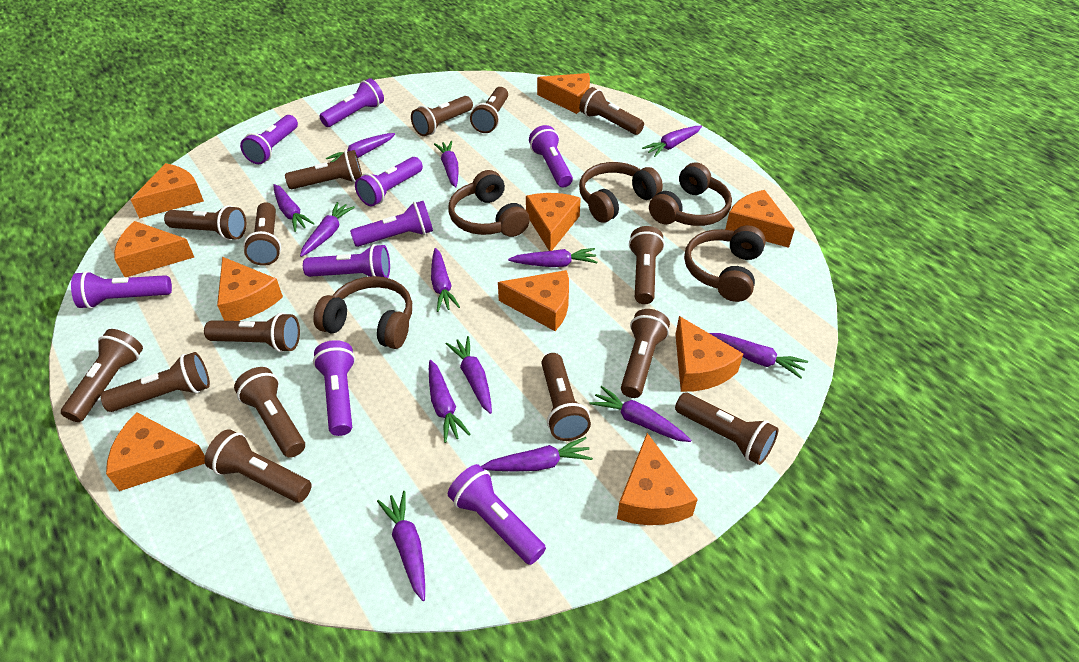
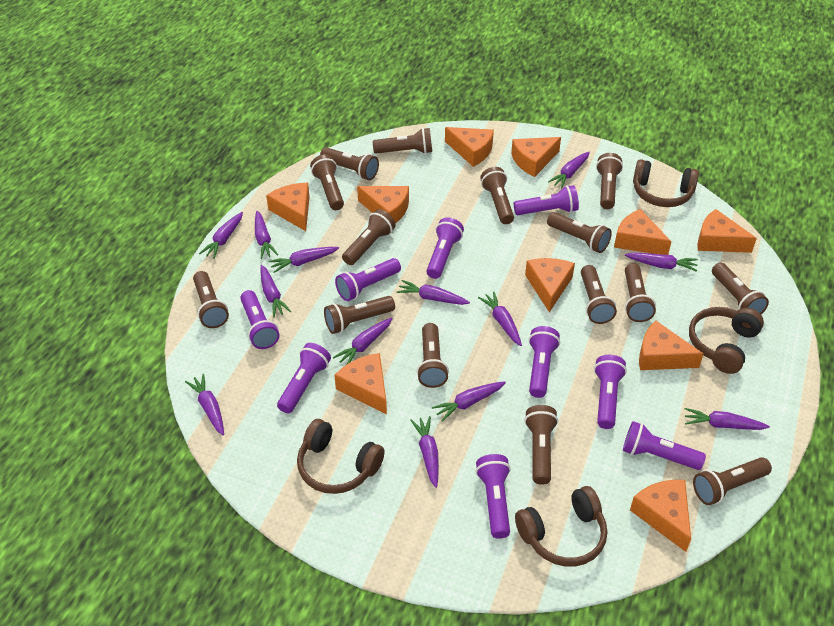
brown headphones: [313,276,412,349] [448,170,530,237] [579,162,663,223] [649,163,732,226] [684,225,766,302] = 5 -> [297,419,385,494] [515,486,607,567] [633,159,699,207] [689,307,764,374] = 4

